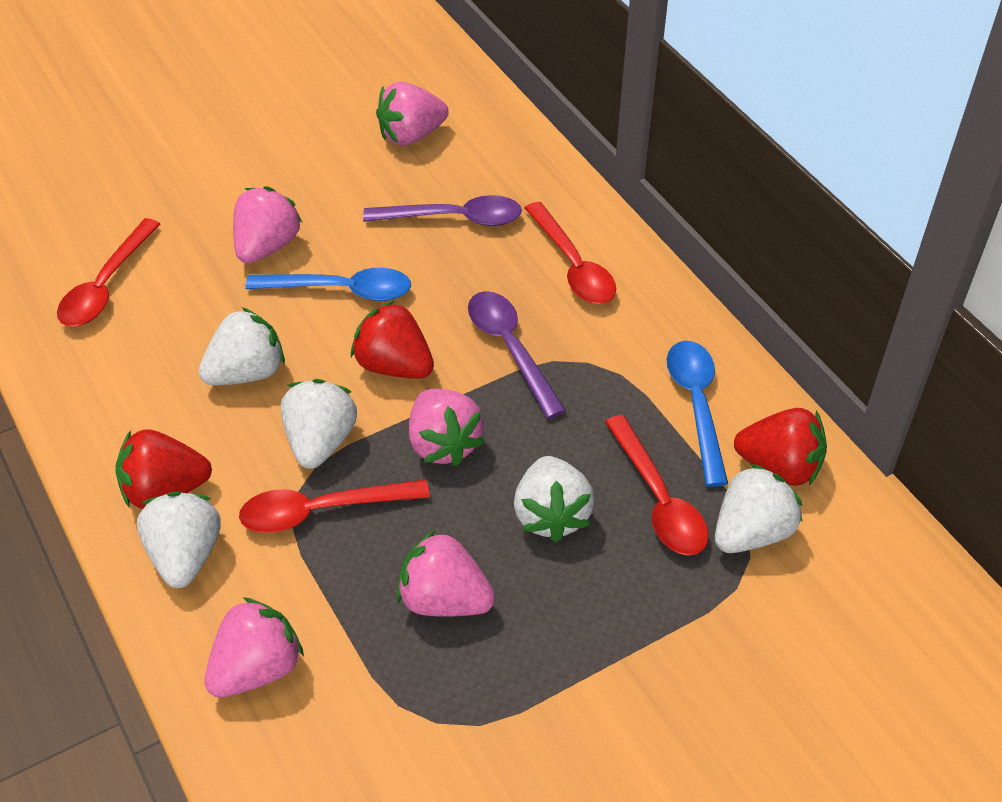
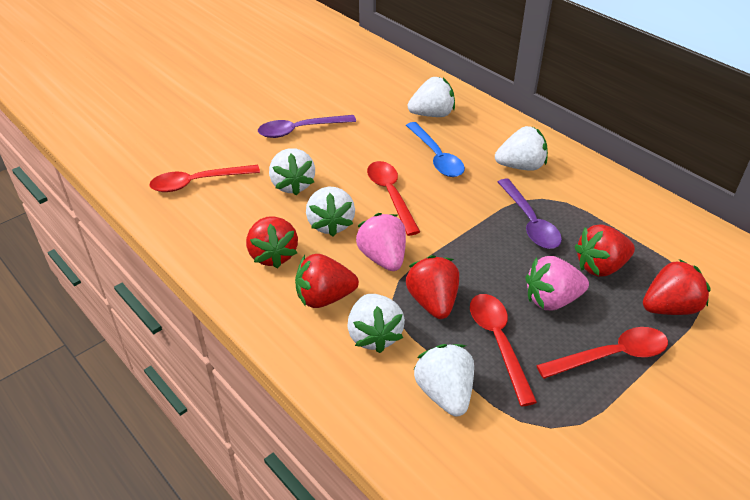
blue spoon: [245,268,411,301] [667,341,728,487] = 2 -> [406,122,465,177] = 1
pink strawberry: [205,597,304,698] [233,186,303,264] [376,81,449,146] [397,530,495,617] [409,389,485,467] = 5 -> [356,213,406,271] [525,256,589,310] = 2
red strawberry: [115,429,212,509] [351,301,434,379] [734,408,827,486] = 3 -> [246,216,298,269] [295,254,359,308] [406,255,459,319] [574,224,635,277] [643,259,711,315] = 5
white strawberry: [137,492,220,588] [199,307,285,385] [281,379,357,469] [514,456,595,542] [715,463,802,553] = 5 -> [269,148,315,196] [306,187,355,237] [347,294,405,353] [408,77,455,117] [414,344,474,416] [495,126,548,171] = 6

